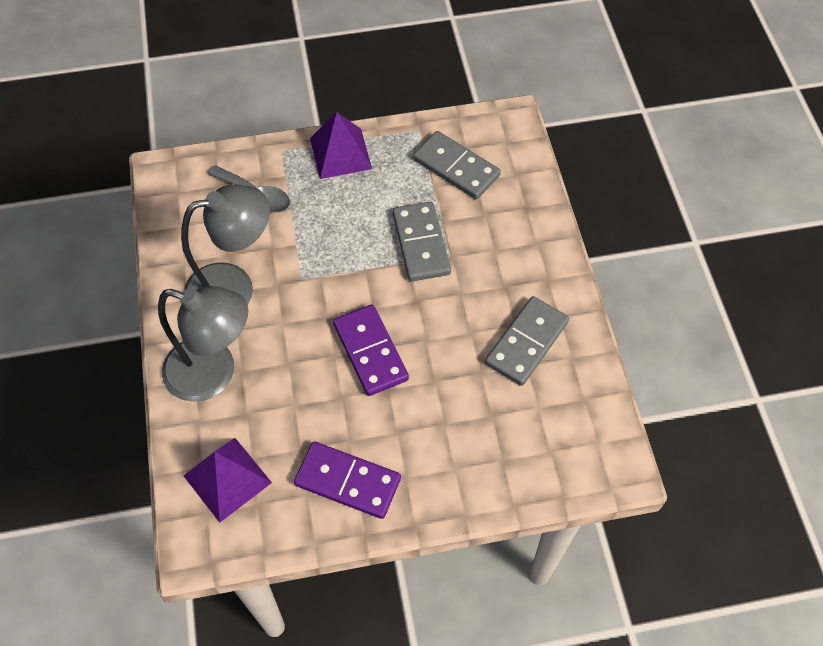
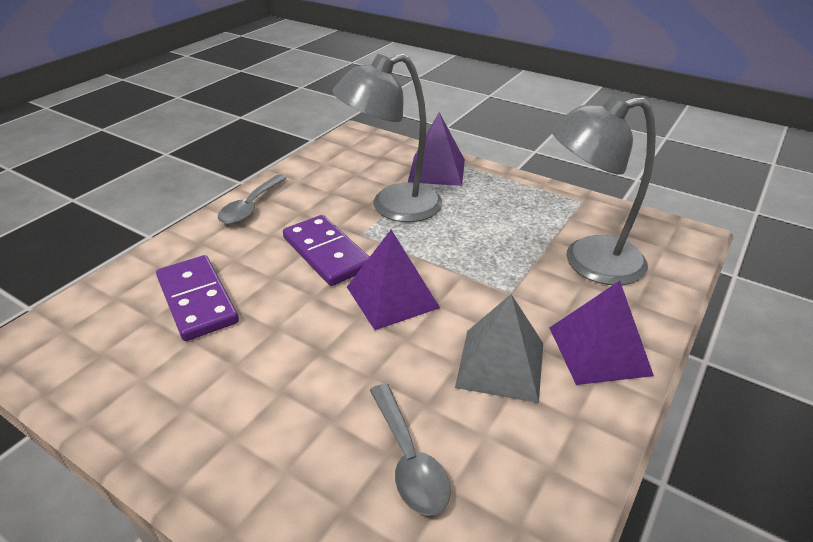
grey domino: [393,202,451,282] [413,131,501,199] [485,296,569,386] = 3 -> none = 0
grey pyramid: none = 0 -> [455,294,543,403] = 1
grey spoon: [208,165,290,213] = 1 -> [218,175,287,224] [370,384,451,516] = 2
purple pyramid: [184,438,272,523] [310,112,372,179] = 2 -> [347,230,440,330] [408,112,465,186] [550,281,654,385] = 3

